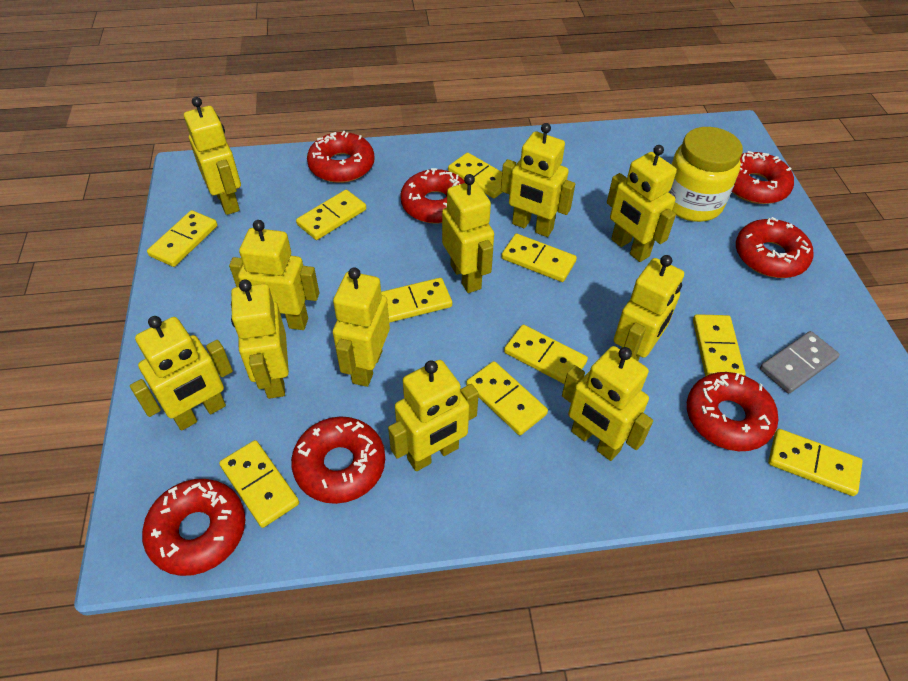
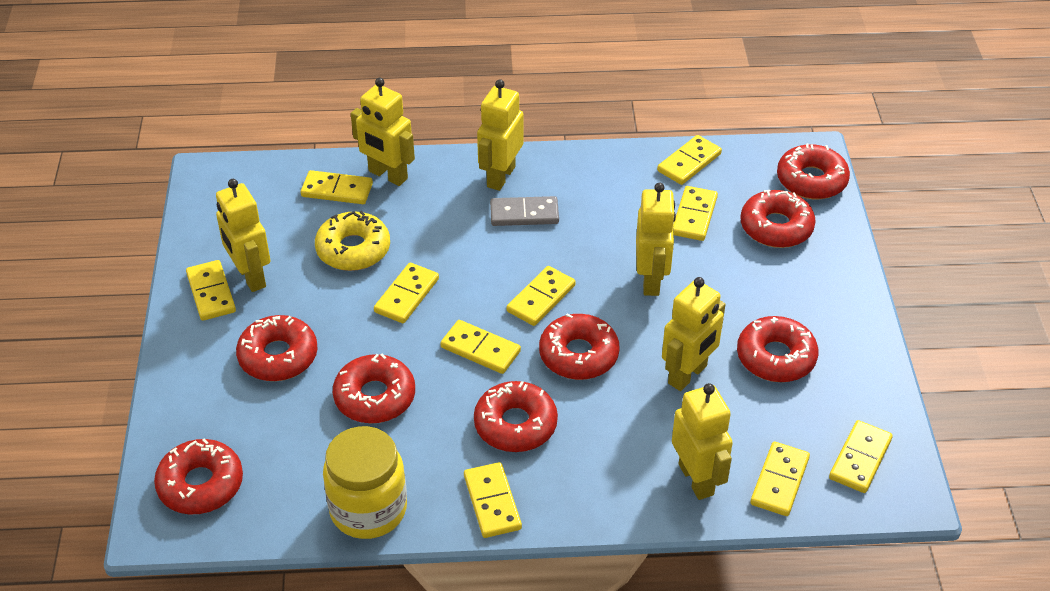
red donut: [142,479,245,576] [291,416,385,504] [307,131,375,183] [400,168,465,224] [687,372,778,451] [732,151,794,204] [736,217,814,278] = 7 -> [154,439,243,514] [236,315,318,381] [333,354,415,423] [474,381,558,452] [539,314,620,380] [737,316,818,382] [741,190,816,248] [777,143,850,199] = 8
yellow donut: none = 0 -> [315,211,390,271] = 1
yellow robot: [130,316,233,431] [184,97,241,215] [229,220,319,330] [231,279,289,399] [333,267,390,387] [388,360,479,471] [442,174,494,293] [501,123,575,237] [562,346,653,461] [607,145,677,262] [614,255,684,361] = 11 -> [216,179,271,292] [351,78,415,186] [477,79,524,191] [636,183,676,296] [662,277,726,391] [672,383,733,500] = 6

